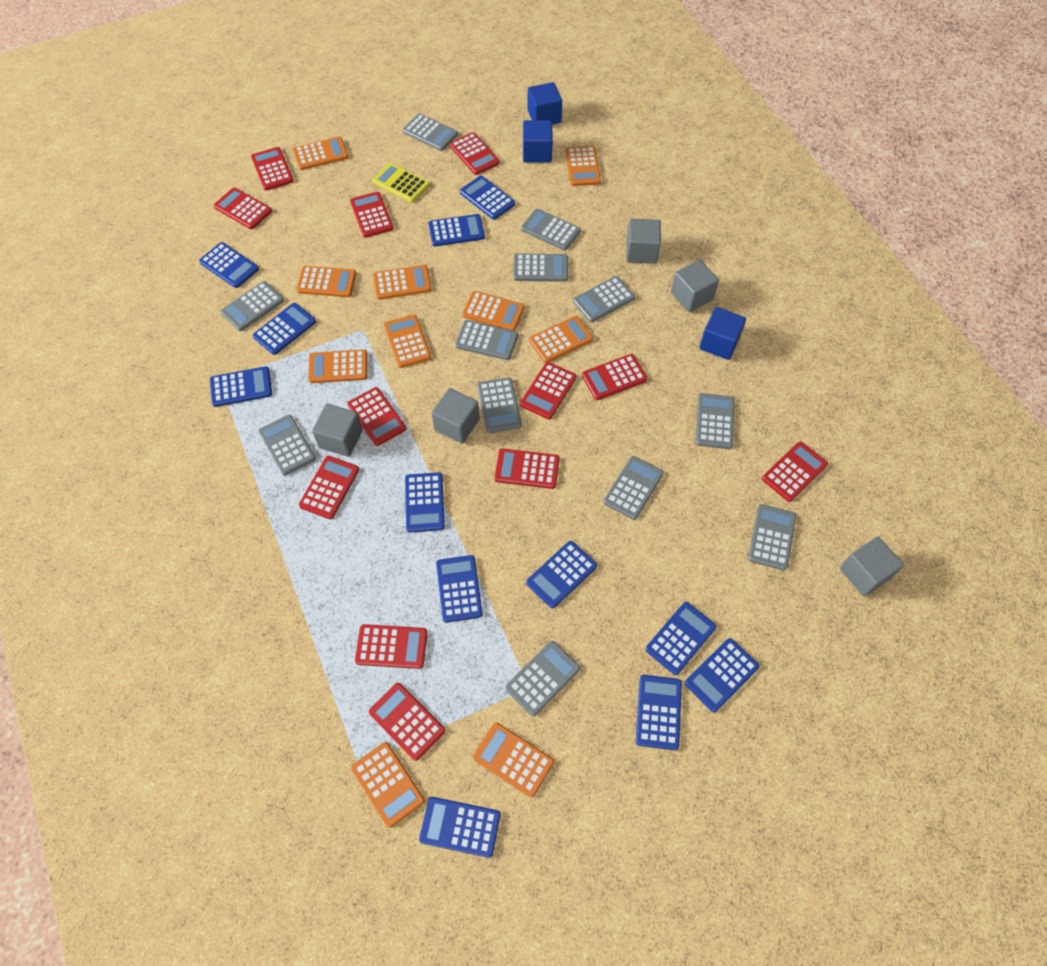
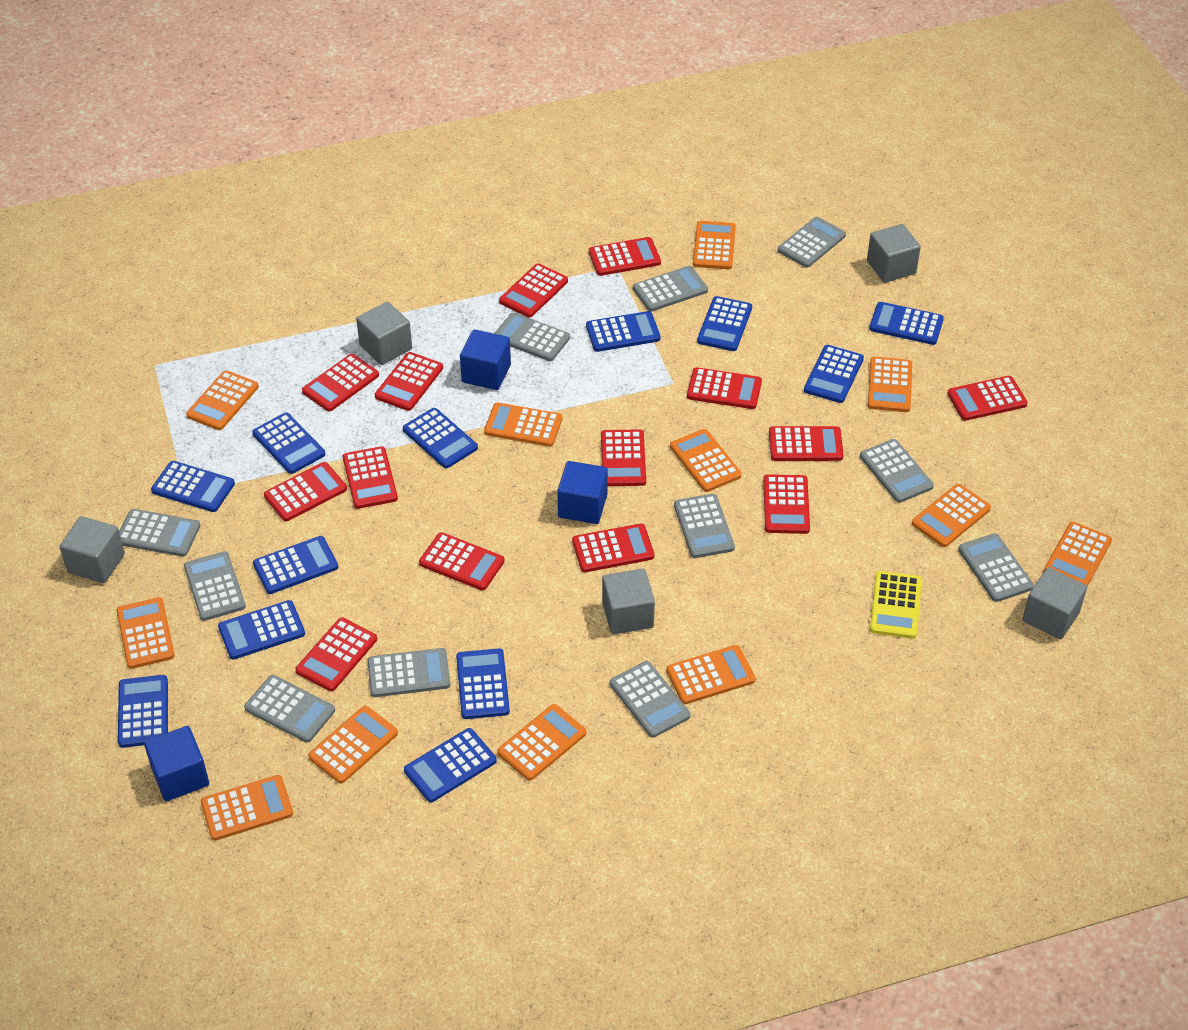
grey calculator: [221,281,284,331] [258,415,316,476] [403,113,458,151] [455,320,518,360] [477,377,522,433] [505,641,580,716] [513,253,568,282] [521,209,581,250] [573,276,635,322] [603,456,664,520] [696,393,734,449] [748,504,796,570] = 12 -> [119,509,200,557] [184,551,246,621] [244,675,335,743] [367,648,450,697] [494,312,570,361] [610,661,690,738] [633,266,708,312] [674,494,735,558] [778,217,846,268] [860,439,934,503] [958,533,1034,602] = 11
orange calculator: [293,137,348,170] [296,266,356,297] [308,349,368,383] [351,742,425,828] [373,265,431,300] [384,315,431,368] [462,291,525,331] [473,722,554,798] [529,316,593,363] [566,146,601,186] = 10 -> [116,597,175,669] [186,370,259,430] [201,775,293,841] [308,706,398,784] [484,402,562,447] [497,704,586,781] [666,645,756,704] [670,429,741,492] [693,221,736,269] [868,357,912,412] [912,484,991,547] [1043,522,1112,587] = 12
red calculator: [214,188,272,229] [251,147,294,191] [299,456,359,519] [347,387,406,446] [350,192,394,238] [355,624,427,669] [369,683,445,761] [450,132,500,175] [494,448,560,489] [520,362,576,419] [582,354,648,400] [762,441,828,502] = 12 -> [264,462,347,521] [295,618,377,691] [302,354,379,412] [343,446,398,509] [375,352,443,411] [419,532,505,591] [499,263,568,318] [572,523,655,572] [589,237,661,276] [601,429,646,486] [687,367,762,409] [763,474,810,534] [769,426,844,461] [947,376,1028,421] = 14

